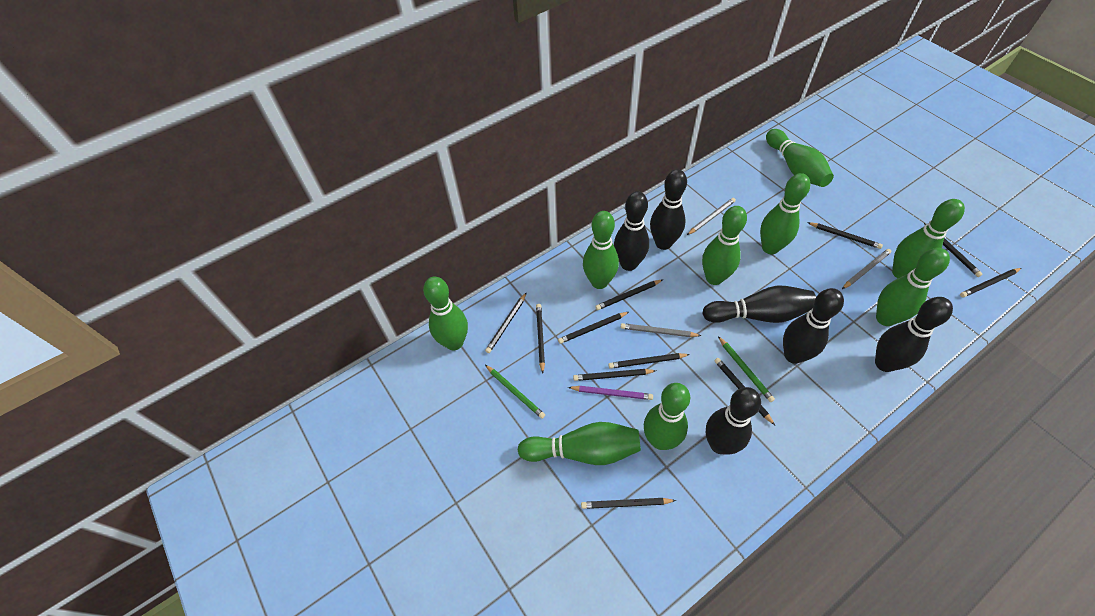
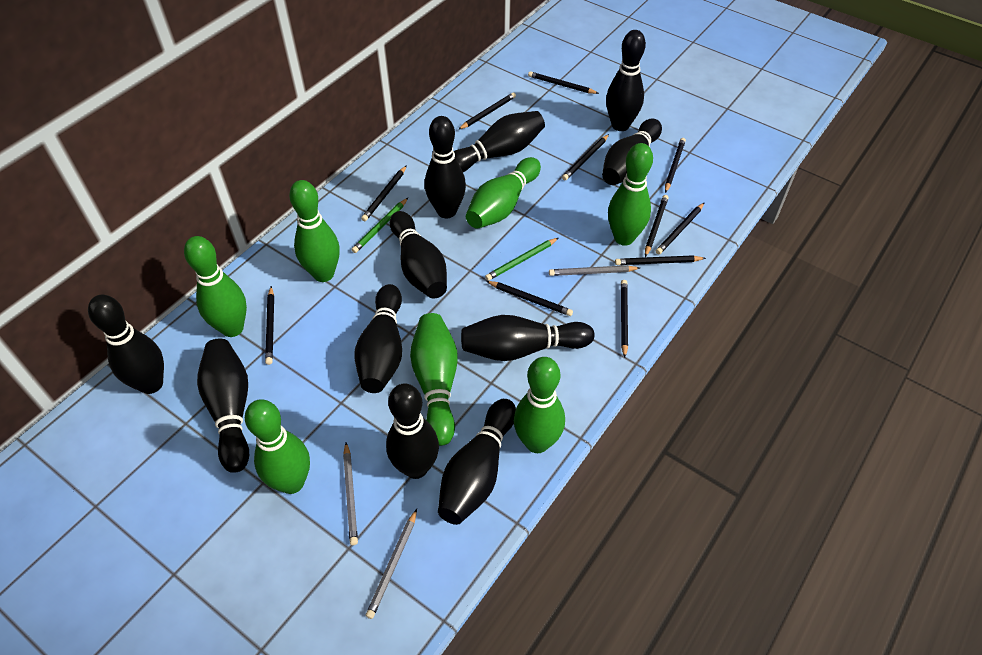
black bowling pin: [614,191,649,271] [650,169,687,250] [702,286,816,323] [706,387,761,455] [783,288,844,364] [875,297,953,372] = 6 -> [88,295,164,394] [197,339,249,473] [355,284,402,393] [386,383,439,479] [390,211,447,299] [425,116,466,218] [438,399,516,525] [454,111,545,172] [461,315,595,361] [602,119,662,185] [606,30,646,131] = 11
green bowling pin: [423,276,468,350] [518,422,641,465] [583,211,619,289] [644,383,690,450] [702,206,747,285] [760,173,810,254] [766,129,834,187] [876,248,950,326] [892,199,965,278] = 9 -> [184,236,247,337] [245,399,310,494] [289,180,340,282] [410,313,458,446] [466,157,541,229] [514,357,565,453] [608,143,653,246] = 7
purple pencil: [568,386,653,400] = 1 -> none = 0

